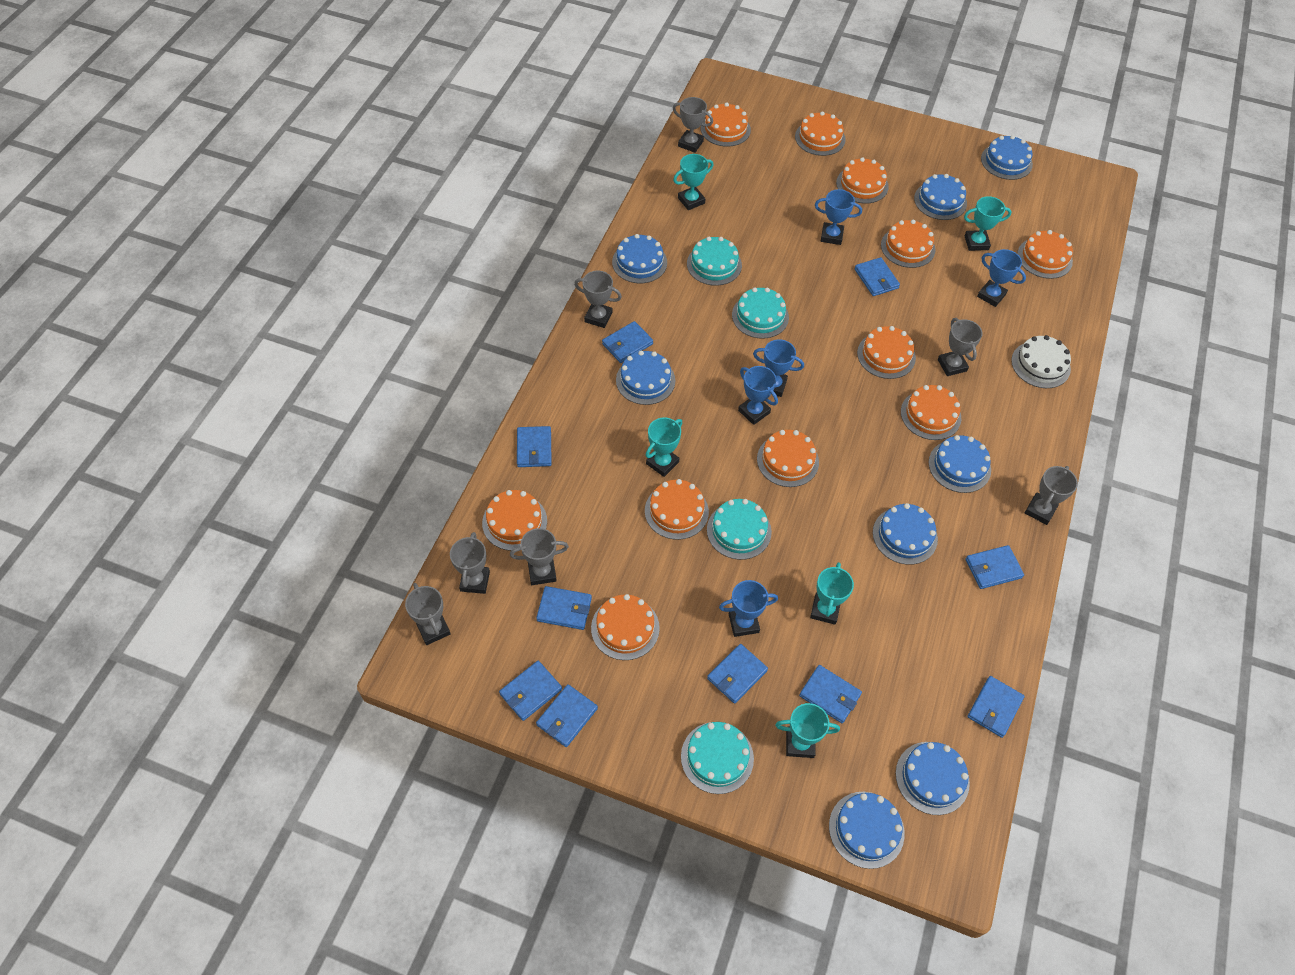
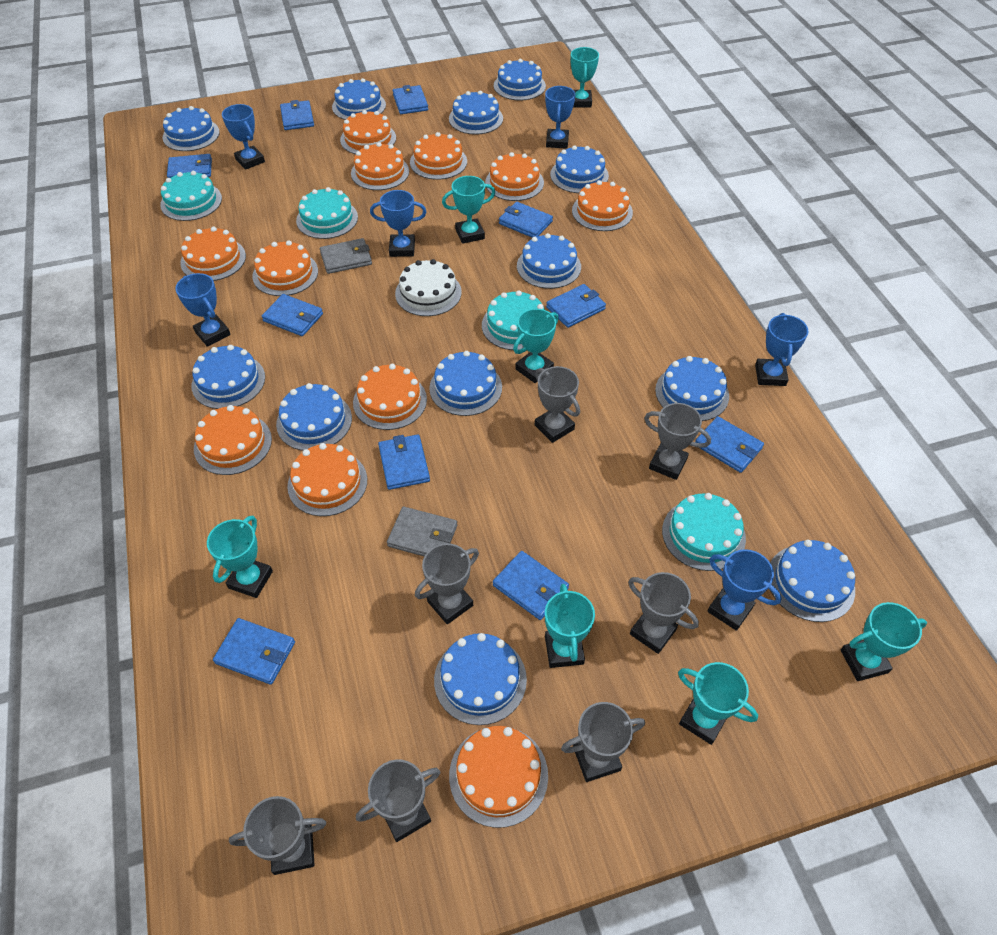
blue cake: [612,234,667,283] [616,350,675,405] [829,792,905,869] [873,503,938,565] [896,742,970,815] [914,174,967,220] [929,435,991,493] [981,135,1033,180] = 8 -> [162,106,220,151] [191,345,265,409] [276,383,352,451] [332,78,386,120] [429,351,502,416] [434,633,527,725] [449,91,503,135] [494,59,546,101] [517,233,581,289] [550,145,609,193] [655,356,729,421] [770,540,855,622] = 12
blue trophy: [719,580,778,637] [738,366,778,425] [753,339,804,397] [815,189,862,245] [977,249,1026,307] = 5 -> [175,273,231,346] [222,104,265,170] [370,190,426,257] [545,86,575,149] [707,549,782,631] [755,313,808,386] = 6
grey wallet: none = 0 -> [320,238,372,274] [387,507,457,556] = 2
turquoise trophy: [646,417,682,477] [673,154,714,210] [775,703,840,758] [810,562,854,625] [964,196,1012,251] = 5 -> [207,515,273,598] [442,176,495,244] [513,309,559,383] [545,584,595,668] [570,47,599,108] [678,662,758,745] [841,602,927,681] = 7

